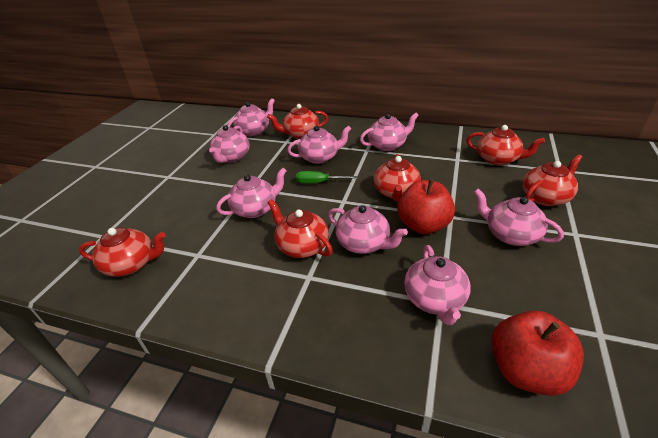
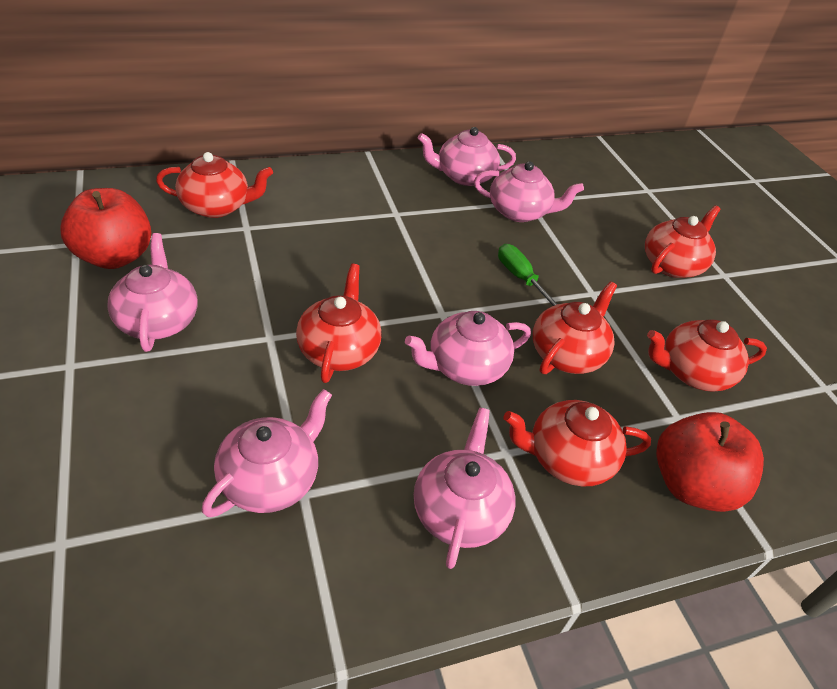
pink teapot: [209,125,250,163] [216,168,287,218] [227,98,275,136] [287,125,351,164] [328,205,408,254] [360,113,419,151] [404,245,471,325] [474,189,564,246] = 8 -> [107,233,198,352] [202,389,332,517] [405,311,531,386] [414,408,516,569] [418,127,516,186] [474,161,584,222] = 6

